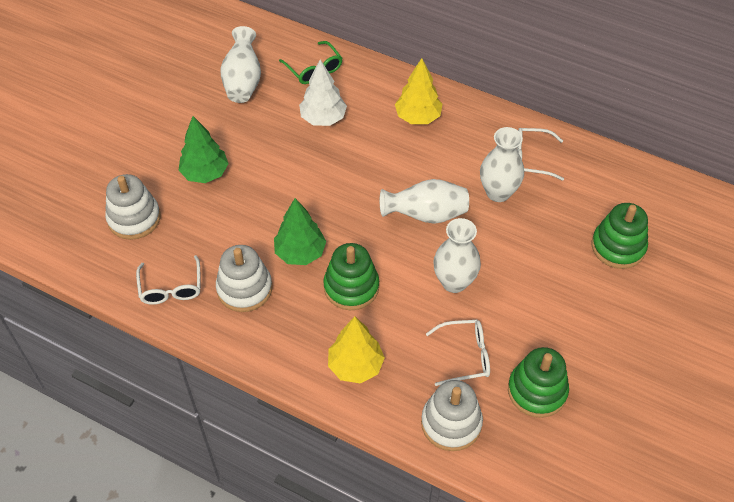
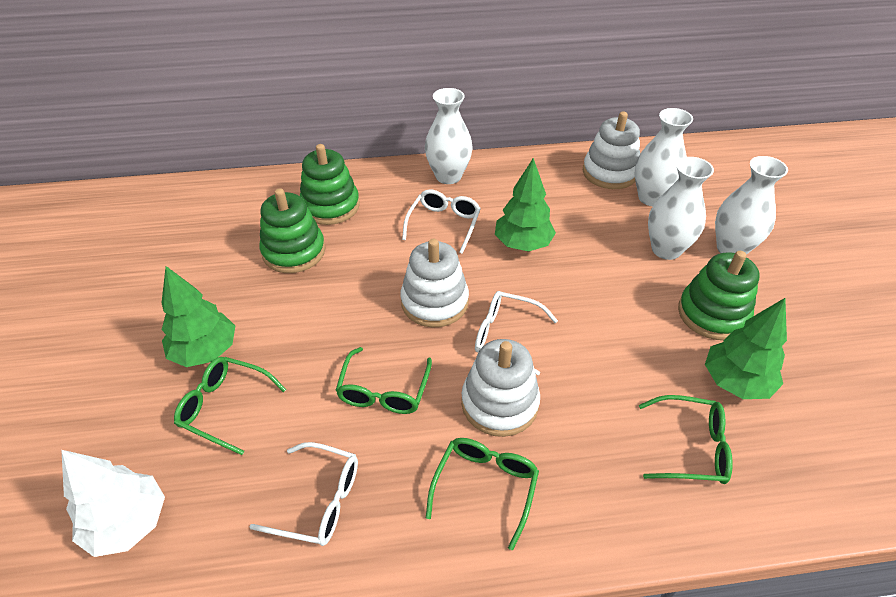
green glasses: [279,41,342,84] = 1 -> [174,357,286,455] [335,347,432,414] [426,438,539,550] [639,395,733,484] = 4
green tree: [178,116,229,183] [274,198,326,265] = 2 -> [162,266,235,367] [495,158,556,252] [705,298,787,399] = 3
yellow tree: [328,316,385,384] [395,58,442,124] = 2 -> none = 0

